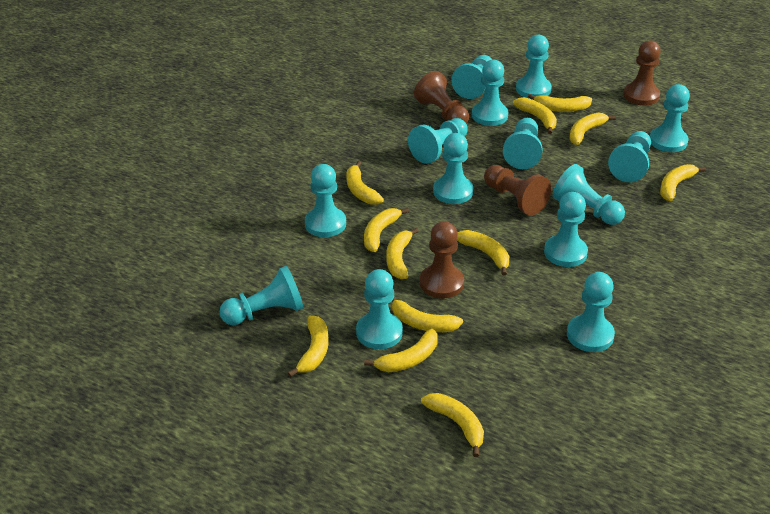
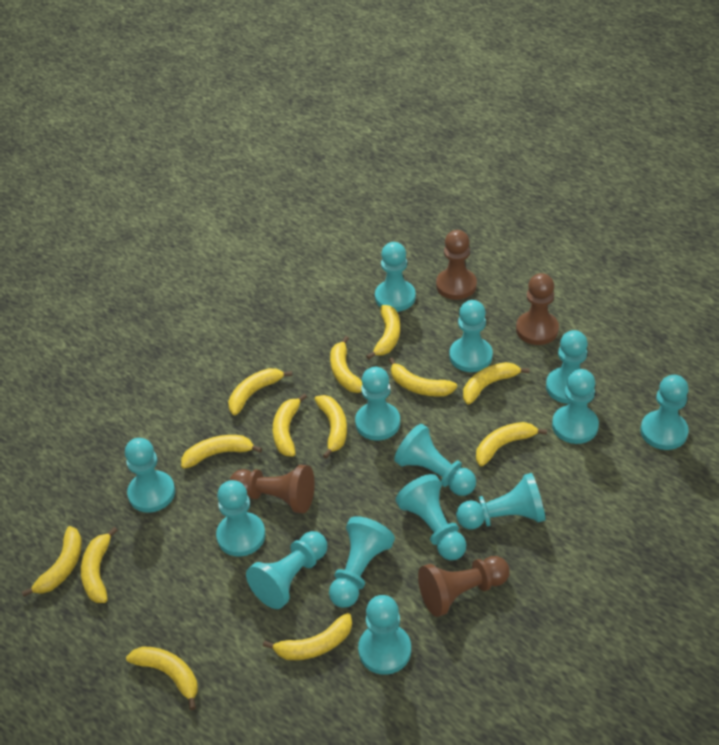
yellow banana: [288,316,329,377] [346,161,384,205] [364,208,409,252] [364,329,438,372] [386,228,419,279] [392,297,463,332] [421,393,484,457] [457,230,509,276] [513,97,557,134] [528,94,592,112] [569,112,616,145] [660,164,706,201] = 12 -> [22,526,82,597] [81,527,118,603] [126,646,198,710] [181,435,262,469] [228,368,292,415] [263,613,352,660] [273,393,307,457] [315,395,347,459] [330,336,362,393] [366,305,400,360] [389,358,457,397] [463,362,530,404] [476,422,547,466] = 13

